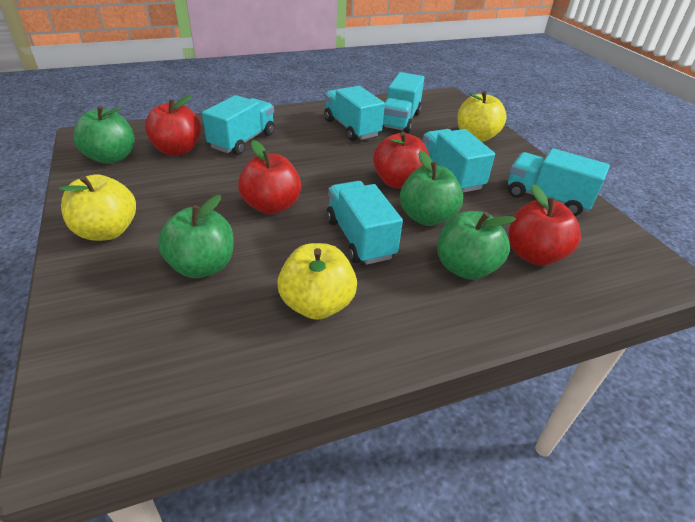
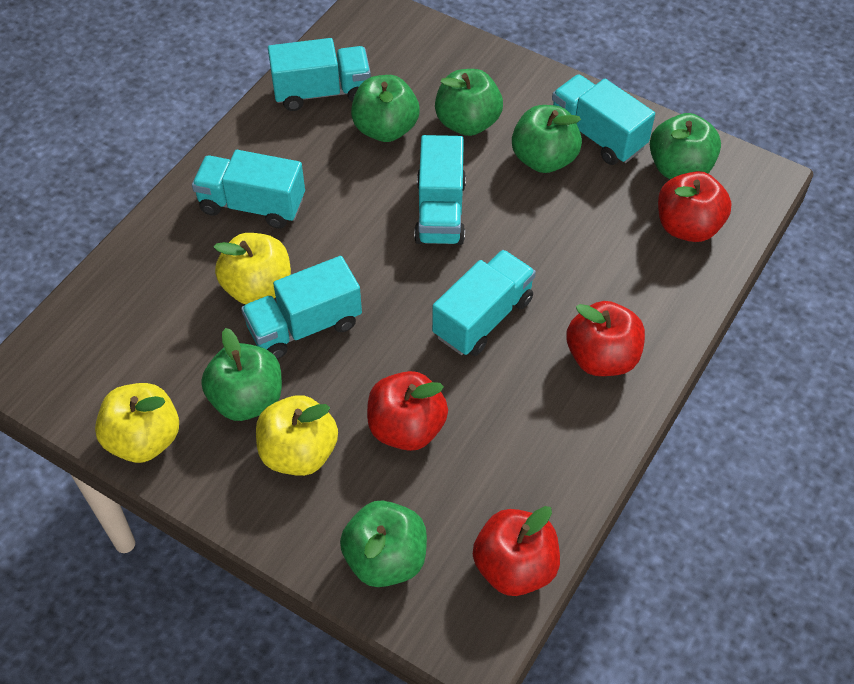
green apple: [73,106,135,164] [158,195,234,278] [400,150,463,226] [437,211,516,280] = 4 -> [201,328,282,421] [340,500,427,587] [351,75,420,142] [435,69,503,136] [512,105,582,173] [650,113,721,179] = 6

